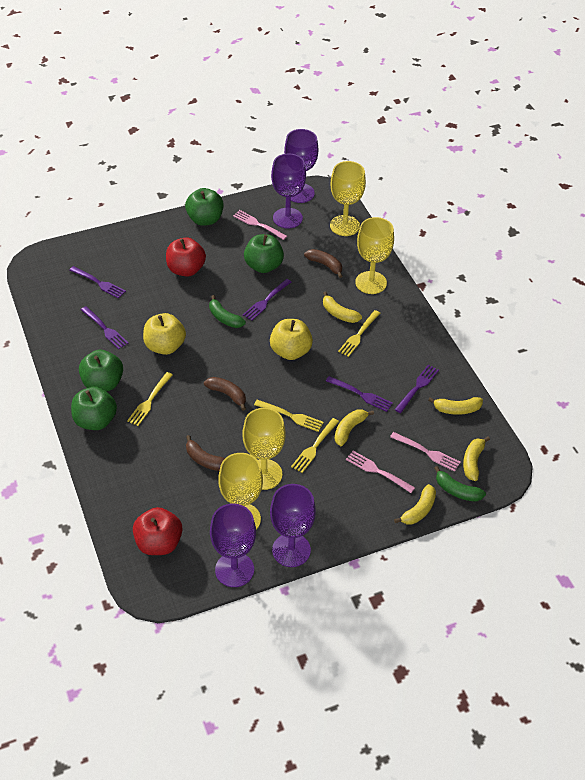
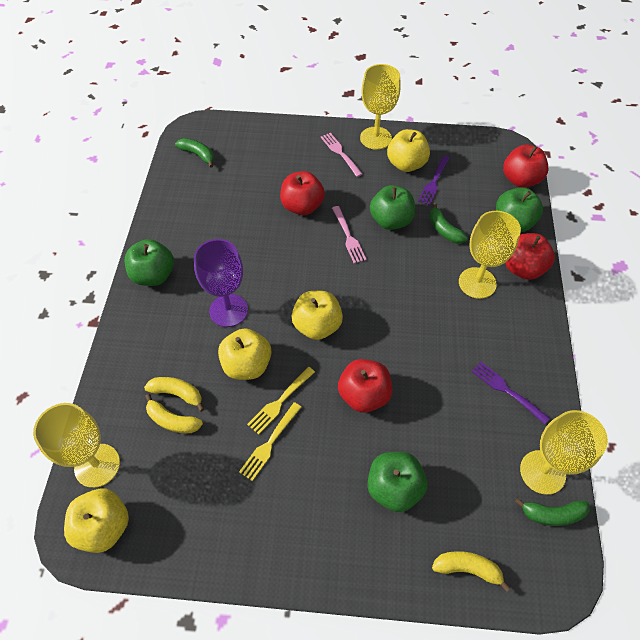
brown banana: [186,435,225,471] [204,377,246,411] [304,249,342,278] = 3 -> none = 0
green banana: [209,295,246,328] [434,466,486,502] = 2 -> [175,138,214,168] [429,203,468,243] [515,498,590,526] = 3
pink fork: [233,210,287,240] [346,451,415,493] [390,432,461,472] = 3 -> [321,133,362,177] [332,206,367,263] = 2
purple fork: [69,266,126,299] [81,306,129,349] [243,279,291,321] [326,376,393,412] [394,365,439,413] = 5 -> [418,155,450,205] [472,362,550,424] = 2
purple goblet: [210,504,256,587] [270,484,316,567] [271,153,306,229] [284,129,318,203] = 4 -> [194,239,248,327] = 1
red apple: [133,507,183,555] [166,237,206,277] = 2 -> [280,171,325,215] [338,359,392,413] [503,145,548,188] [505,233,555,280] = 4
yellow apple: [143,313,186,355] [270,319,313,360] = 2 -> [64,488,129,553] [218,328,271,380] [292,291,343,340] [387,129,430,172] = 4
yellow banana: [323,292,362,323] [335,409,374,446] [394,484,436,524] [428,397,483,415] [463,436,490,481] = 5 -> [144,377,205,412] [145,394,203,433] [432,551,510,592] = 3
yellow fork: [127,372,173,426] [254,400,324,432] [291,418,339,473] [338,310,381,357] = 4 -> [239,402,301,481] [247,367,315,435] = 2

